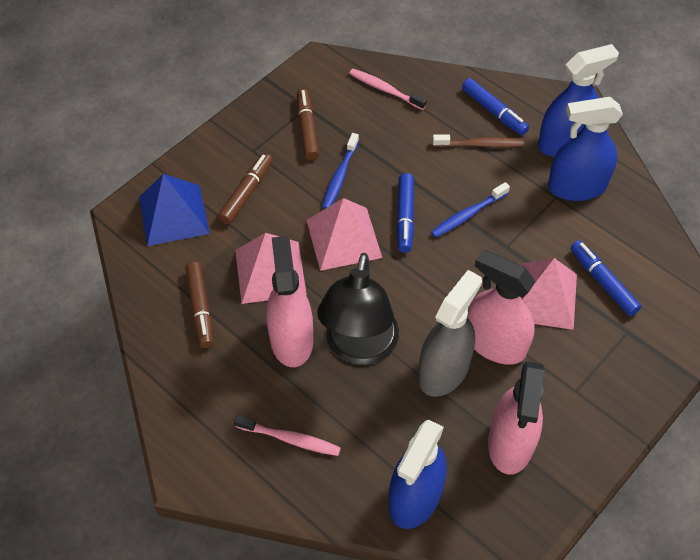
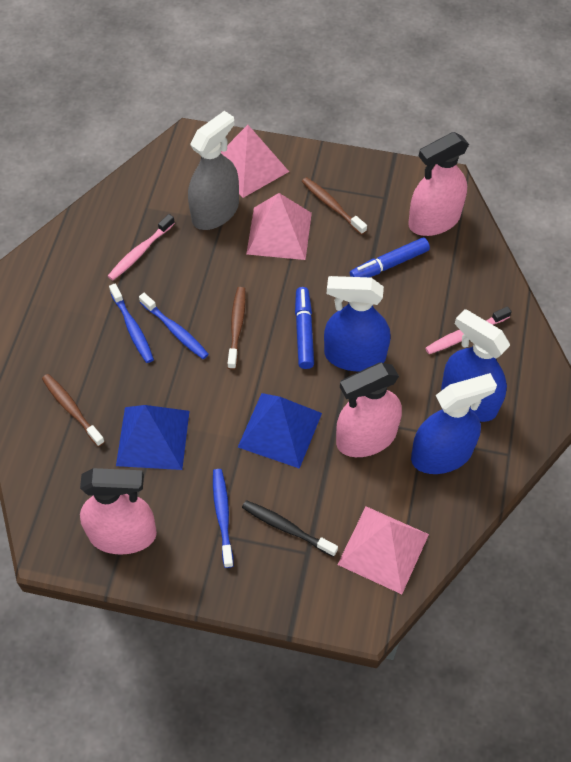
black lamp: [317,253,399,365] = 1 -> none = 0
black toothbrush: none = 0 -> [242,500,338,557] = 1
blue marker: [397,173,414,253] [462,78,529,135] [570,240,641,316] = 3 -> [295,287,314,369] [350,237,430,277] = 2
blue pyramid: [139,174,210,246] = 1 -> [116,405,189,470] [238,393,322,469] = 2
blue toothbrush: [322,133,359,209] [431,182,510,238] = 2 -> [109,283,154,363] [139,293,209,359] [213,469,234,568] = 3
brown marker: [185,262,214,348] [218,153,273,225] [297,89,319,160] = 3 -> none = 0
brown toothbrush: [432,135,524,148] = 1 -> [42,374,105,447] [228,287,246,370] [302,177,367,235] = 3

